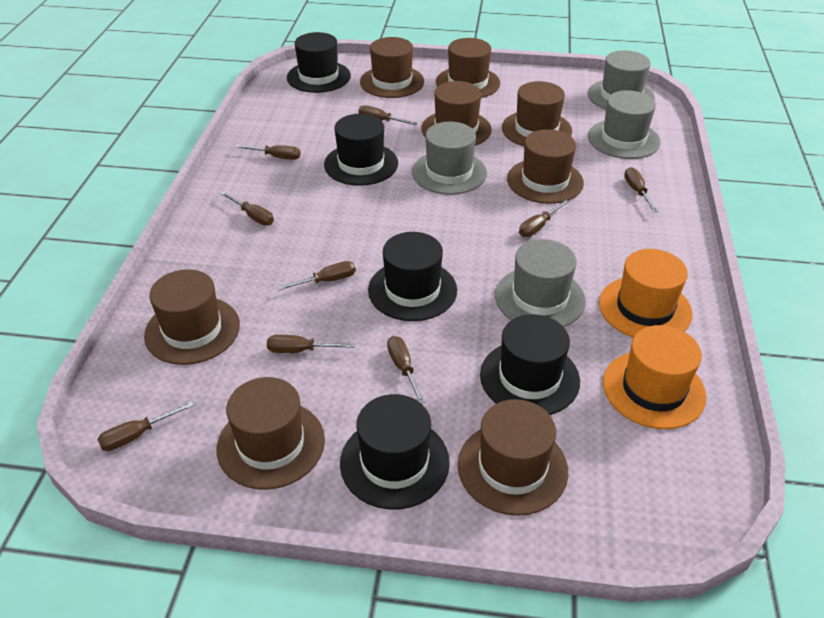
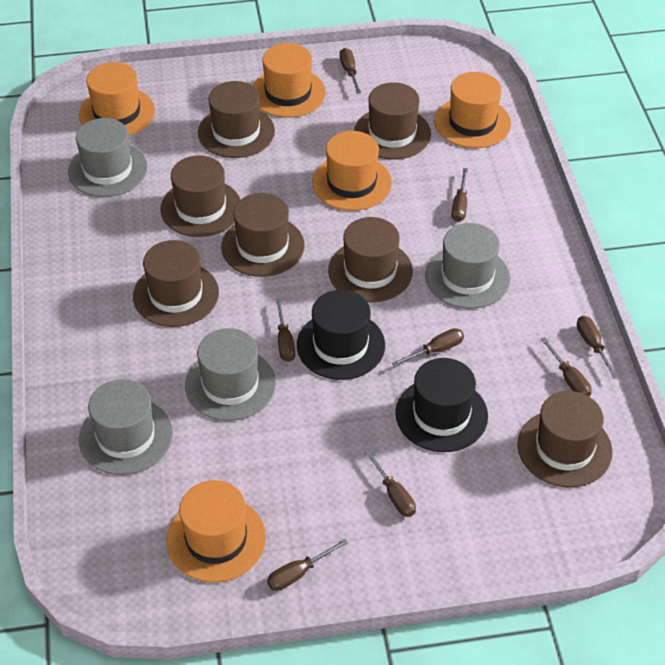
black hat: [287,32,351,93] [324,114,398,186] [340,394,450,509] [368,232,457,321] [480,314,580,415] = 5 -> [297,290,385,380] [395,358,488,452] = 2
brown hat: [144,269,240,365] [217,377,325,490] [360,37,424,98] [421,81,492,146] [436,38,500,98] [458,399,568,516] [502,81,572,146] [507,129,584,204] = 8 -> [133,240,219,327] [160,155,240,237] [198,81,275,158] [221,193,305,277] [328,217,413,303] [354,82,431,159] [517,391,613,487] = 7
brown screwdriver: [97,401,194,451] [221,192,274,225] [235,145,301,160] [267,335,355,353] [277,261,356,290] [358,105,417,125] [387,336,425,404] [519,200,569,237] [624,167,658,212] = 9 -> [267,539,348,591] [276,298,295,362] [340,48,361,94] [364,449,416,517] [392,328,464,367] [451,168,468,222] [541,337,591,396] [577,316,619,379] = 8
orange hat: [599,249,692,337] [603,325,706,429] = 2 -> [79,62,155,136] [166,480,266,583] [253,43,326,118] [312,131,392,211] [435,72,511,148] = 5

